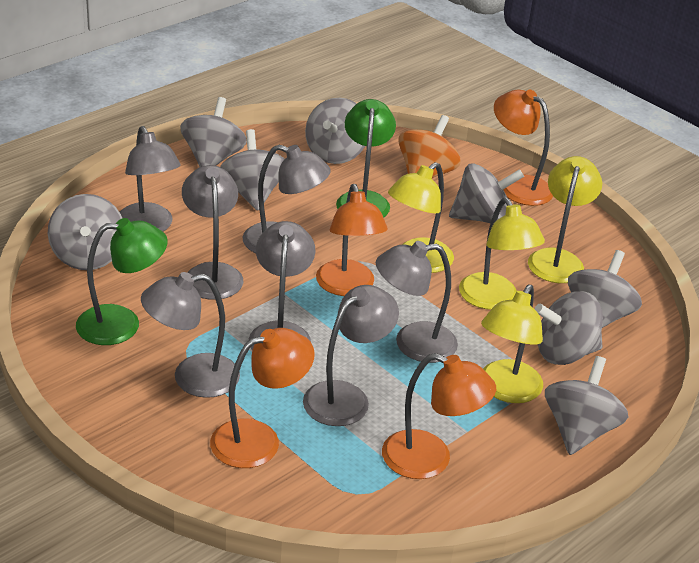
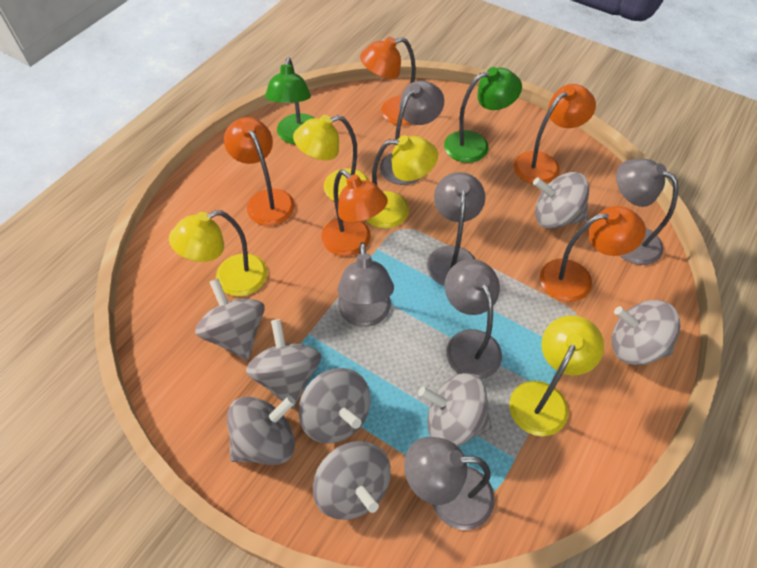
grey lamp: [120,126,181,231] [141,272,240,398] [182,165,243,300] [243,145,331,253] [249,221,316,350] [303,285,399,426] [376,241,458,363] = 7 -> [338,242,394,327] [380,80,444,185] [404,437,495,530] [427,172,485,286] [445,259,502,379] [616,158,678,265] = 6
orange lamp: [210,328,315,468] [316,184,388,296] [382,353,496,479] [494,89,553,206] = 4 -> [224,117,295,226] [321,170,388,256] [360,37,416,126] [514,84,596,184] [540,206,646,302] = 5
orange spinning top: [398,115,461,178] = 1 -> none = 0

